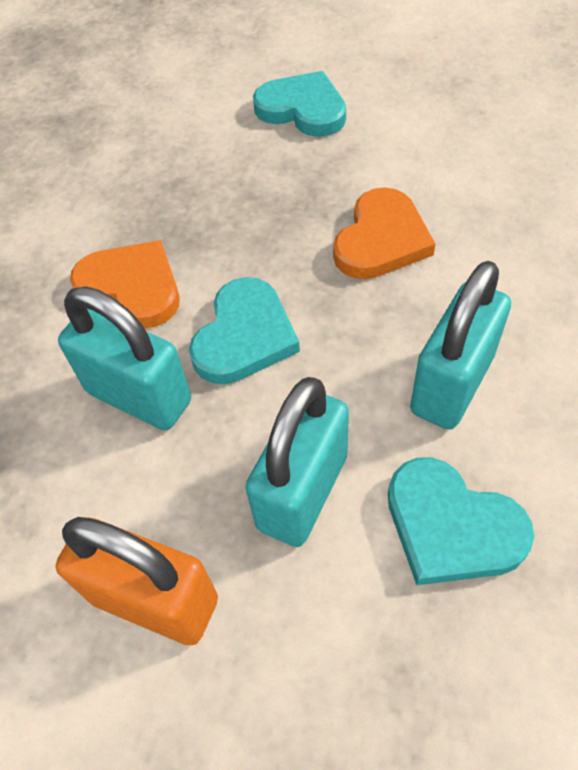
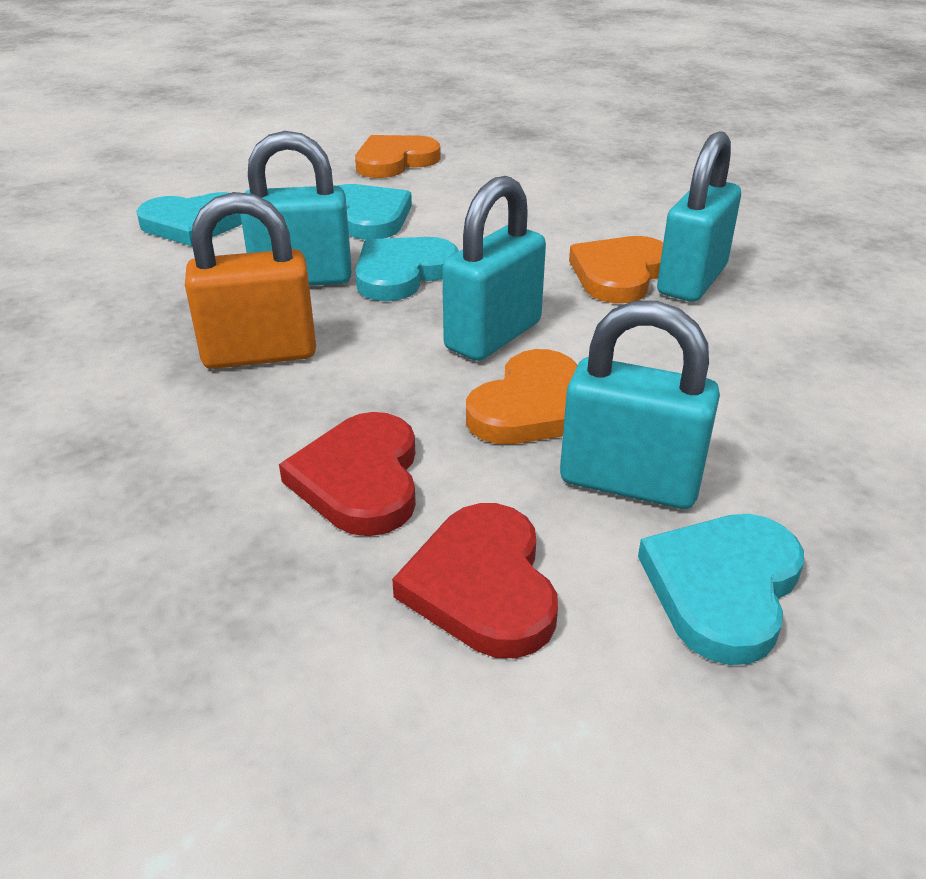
orange heart: [70,240,179,328] [333,187,435,279] = 2 -> [355,135,441,178] [466,349,578,444] [569,236,663,303] = 3
red heart: none = 0 -> [279,412,416,536] [392,503,558,658] = 2
turquoise heart: [189,277,300,384] [253,71,346,137] [388,457,534,585] = 3 -> [136,192,242,246] [337,184,412,240] [355,237,459,301] [638,514,804,665] = 4
turquoise padlock: [58,286,191,430] [245,377,349,547] [410,261,511,430] = 3 -> [240,131,351,286] [442,176,546,361] [560,301,720,509] [657,131,741,302] = 4

